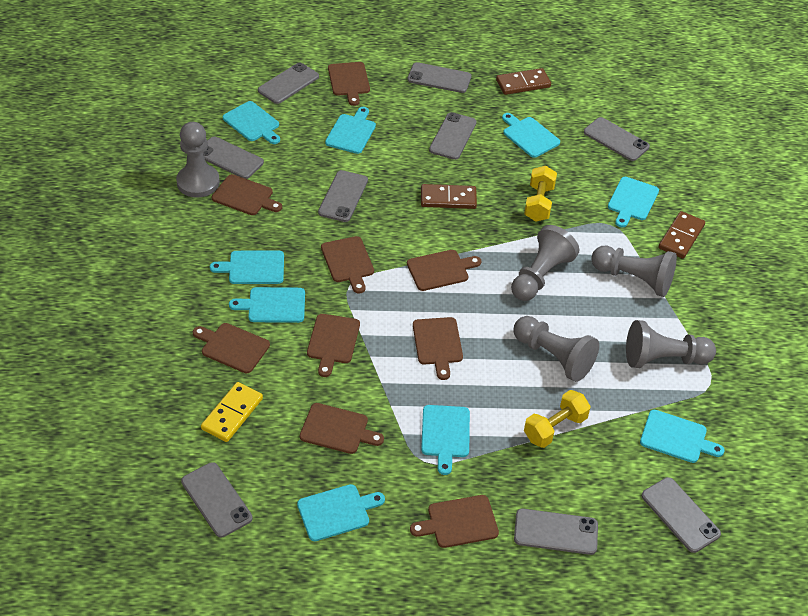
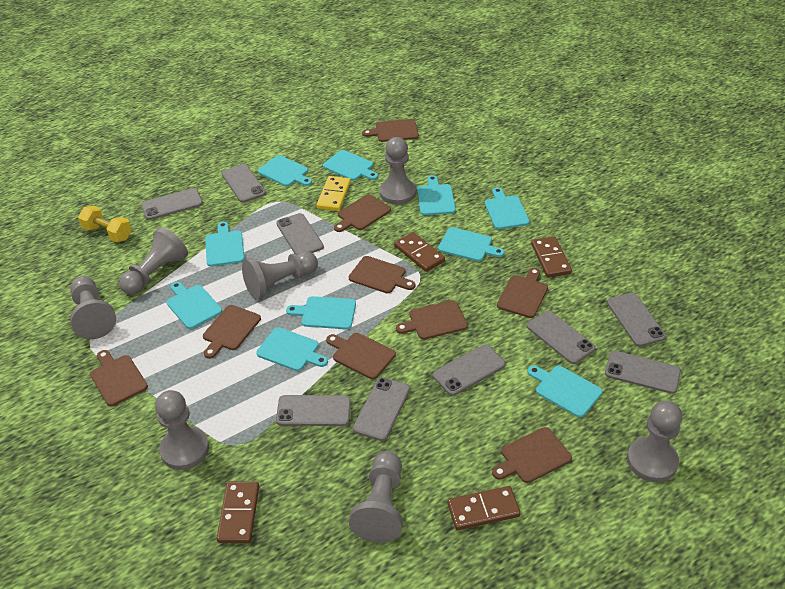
brown domino: [421,184,477,209] [496,68,551,95] [658,211,705,259] = 3 -> [217,482,259,543] [394,232,445,272] [448,486,520,530] [531,237,572,278] = 4
grey pawn: [176,122,220,198] [511,225,579,301] [513,316,599,382] [591,246,677,297] [626,320,716,368] = 5 -> [70,276,116,339] [119,227,188,295] [155,390,209,470] [242,251,318,300] [349,451,403,543] [380,137,416,205] [627,401,682,482] = 7
turquoise cutting board: [210,251,284,284] [223,101,280,144] [229,287,305,323] [297,484,385,541] [325,107,376,154] [421,405,470,475] [502,113,560,158] [608,177,659,227] [640,410,725,463] = 9 -> [167,281,222,329] [205,222,244,267] [256,327,328,371] [258,155,312,186] [286,296,356,329] [323,150,378,181] [417,175,456,215] [438,227,504,261] [485,187,530,229] [528,366,602,418] = 10
yellow dumbbell: [524,166,557,221] [524,390,591,448] = 2 -> [78,206,132,242] = 1

